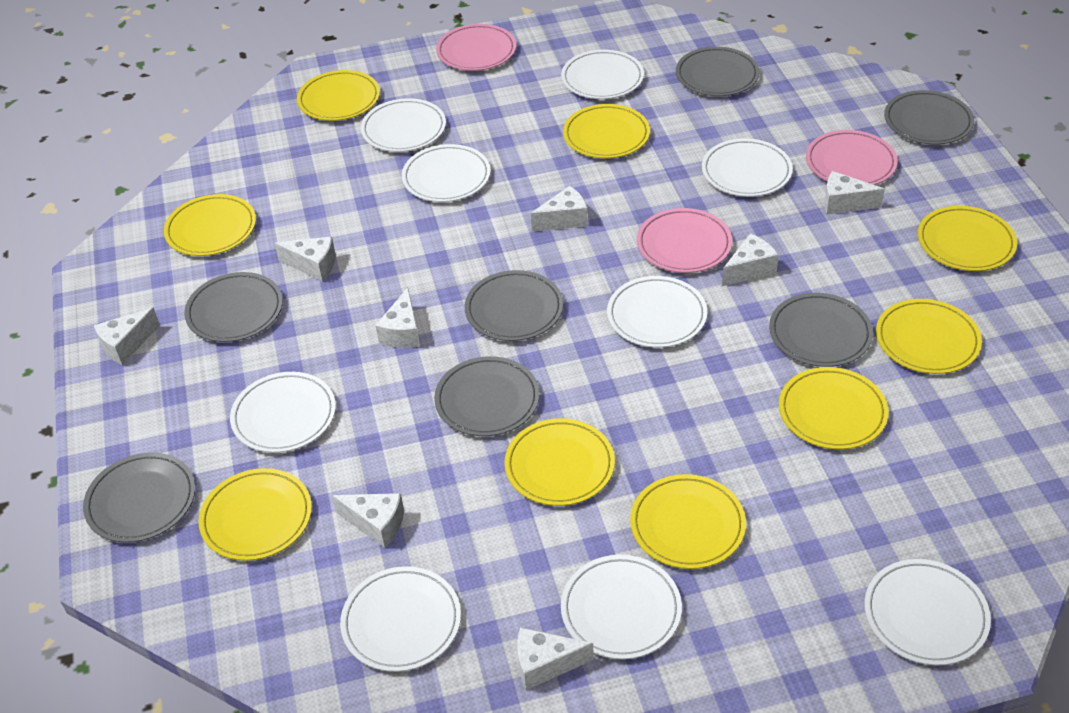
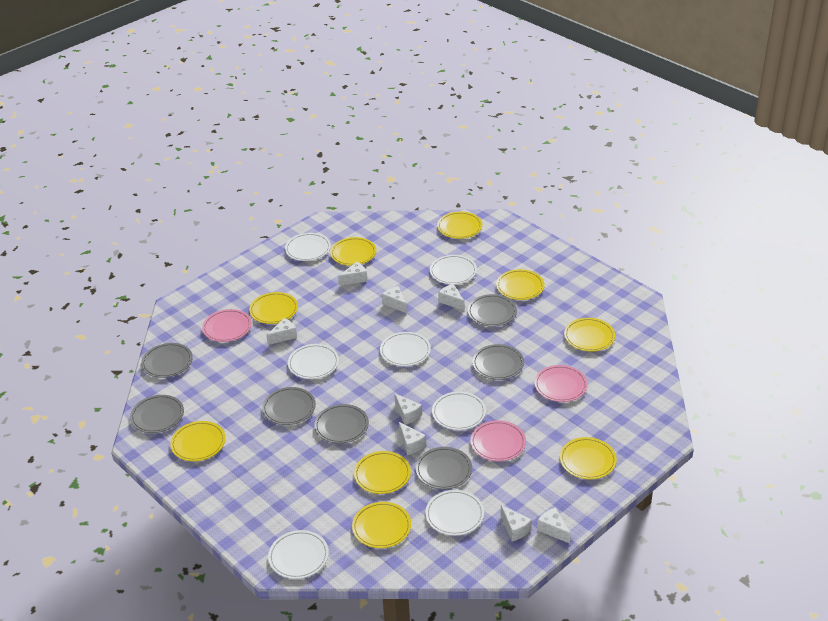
white plate: [230,372,336,453] [340,566,461,672] [361,98,446,152] [402,144,491,202] [561,50,644,99] [561,555,682,659] [607,276,707,348] [702,138,793,197] [865,559,991,665] = 9 -> [268,530,329,579] [285,233,331,261] [288,344,339,379] [380,332,431,366] [425,490,484,536] [430,255,477,285] [432,391,486,430] = 7

